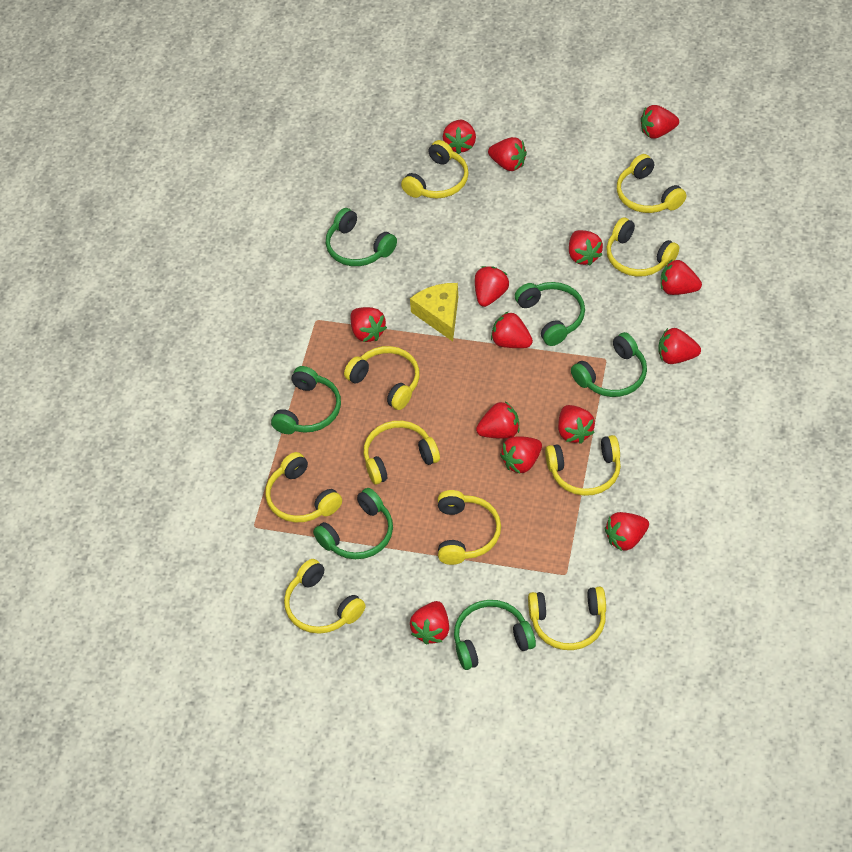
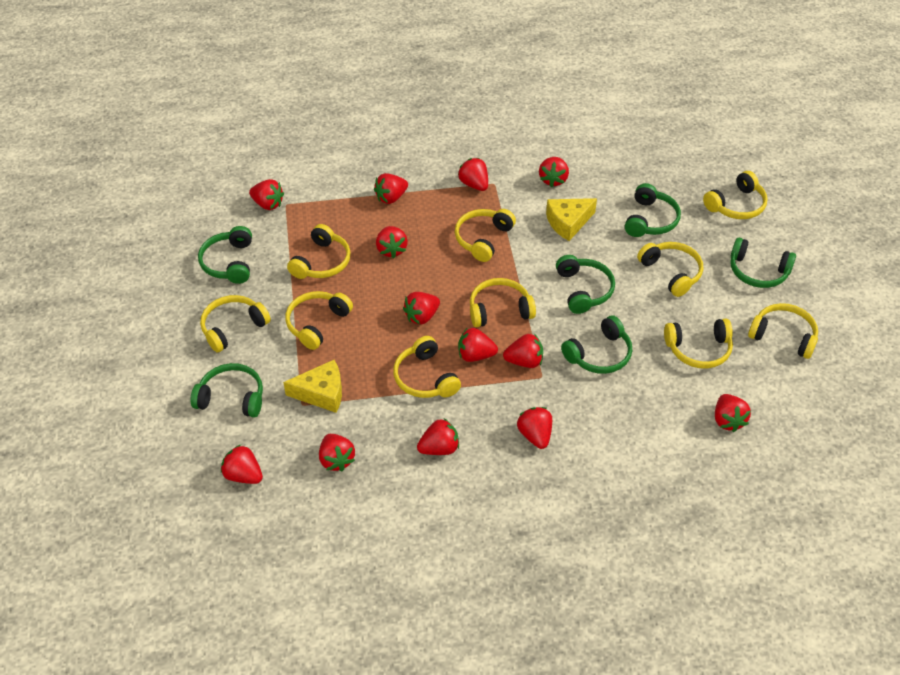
red strawberry: [350,307,387,342] [410,601,449,645] [443,120,476,154] [475,266,509,307] [476,401,519,439] [488,137,527,171] [491,311,533,348] [500,436,542,474] [558,405,595,444] [569,230,603,266] [605,512,649,551] [641,105,679,138] [658,328,701,364] [661,259,702,295] = 14 -> [221,445,263,484] [249,179,284,210] [319,434,355,471] [374,173,408,204] [376,226,408,258] [403,292,440,325] [417,418,459,455] [458,158,488,191] [458,327,498,362] [503,334,543,368] [517,407,552,449] [539,157,569,187] [715,394,751,432] = 13
yellow cheese: [410,283,458,341] = 1 -> [283,360,342,413] [546,198,597,241] = 2

